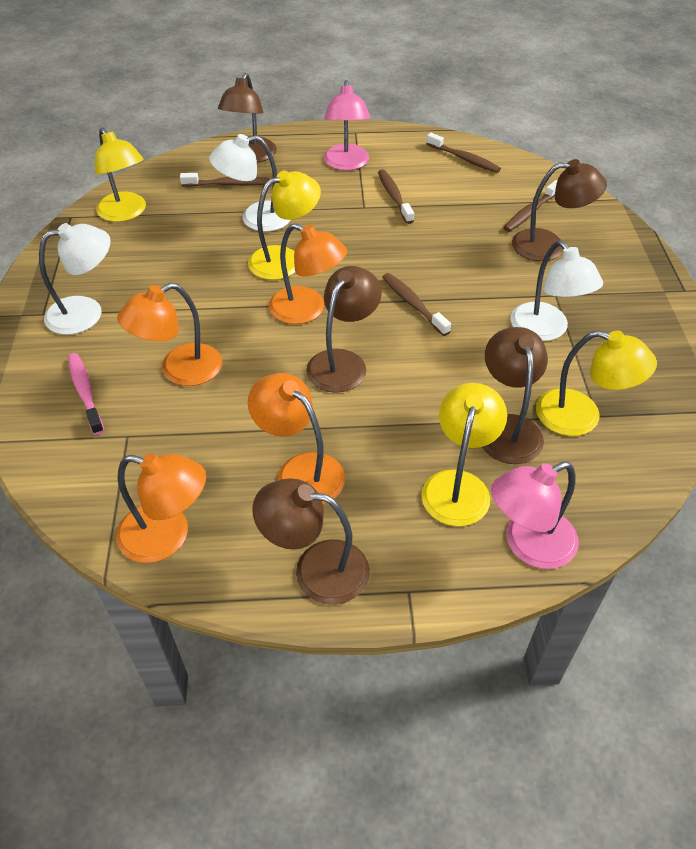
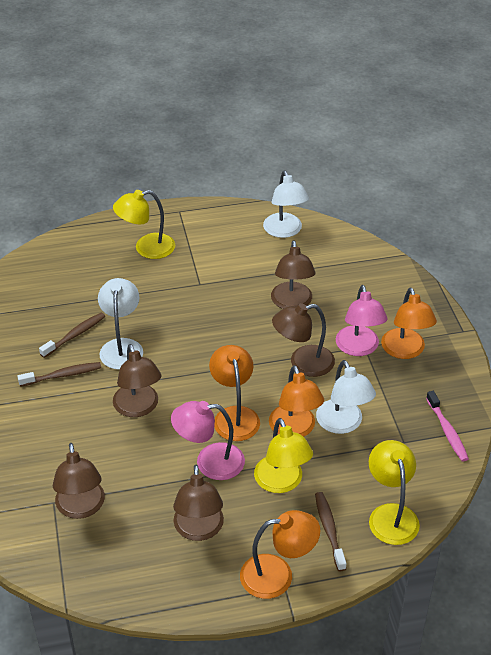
brown toothbrush: [180,173,269,187] [378,169,414,224] [383,273,451,336] [426,133,501,173] [503,180,557,232] = 5 -> [17,362,101,387] [39,313,105,358] [315,492,347,571] = 3
yellow lamp: [95,128,146,222] [248,171,321,280] [421,383,507,526] [536,330,657,436] = 4 -> [113,190,175,259] [254,418,313,493] [369,440,420,545] = 3

